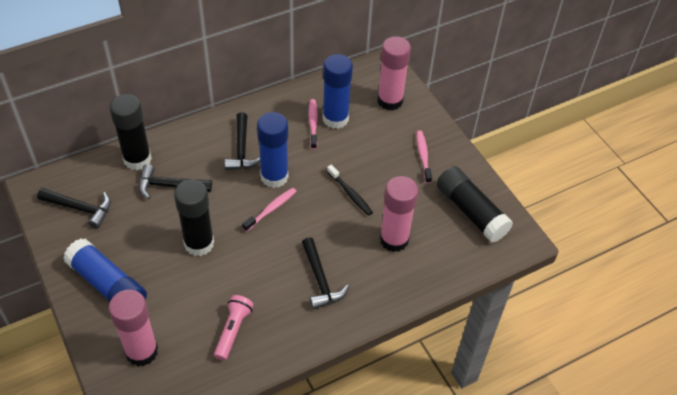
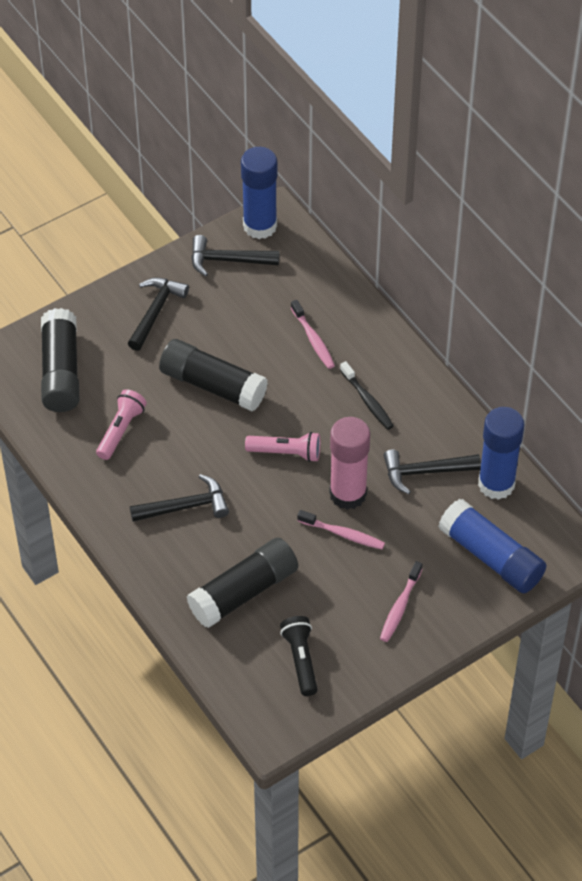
black flashlight: none = 0 -> [280,616,318,696] = 1
pink flashlight: [214,295,254,361] = 1 -> [96,389,147,460] [245,432,320,462] = 2
pink glue stick: [109,289,158,367] [377,36,411,111] [380,176,418,252] = 3 -> [330,417,370,510] = 1

